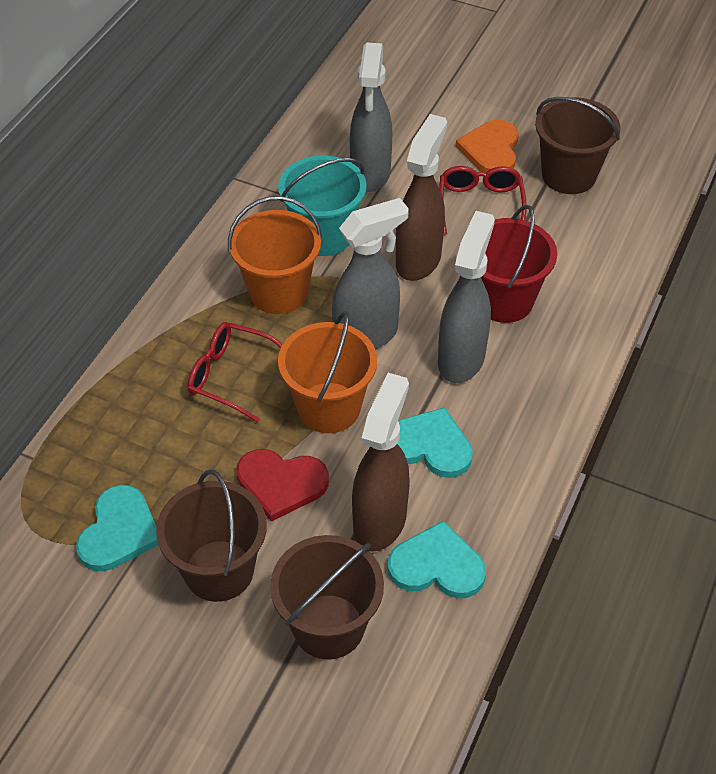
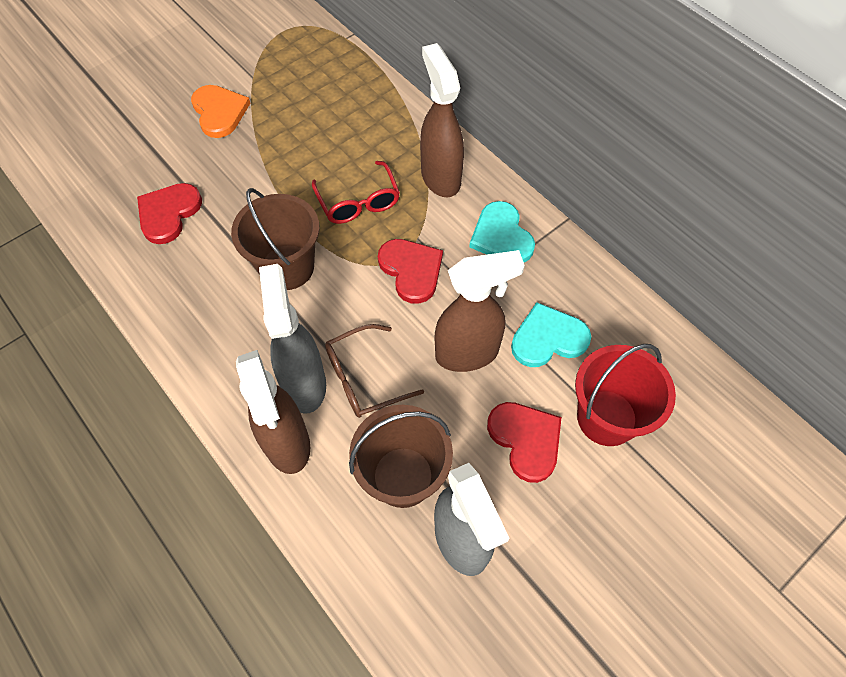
brown bucket: [156,470,267,602] [270,535,384,660] [535,97,621,194] = 3 -> [231,188,320,290] [349,405,453,508] = 2
brown glasses: none = 0 -> [325,324,424,418] = 1
brown spray bottle: [352,373,410,552] [396,114,447,281] = 2 -> [236,350,310,474] [420,43,464,197] [435,250,525,372] = 3
grey spray bottle: [332,198,409,350] [350,42,392,192] [438,211,495,383] = 3 -> [259,264,326,414] [434,463,509,576] = 2
orange bucket: [228,196,322,314] [278,311,377,433] = 2 -> none = 0
red glasses: [188,322,283,423] [439,166,527,235] = 2 -> [312,161,400,224] = 1
red heart: [236,449,329,521] = 1 -> [137,183,202,244] [378,239,443,304] [487,402,562,483] = 3
turquoise bucket: [278,155,367,256] = 1 -> none = 0
turquoise heart: [76,485,158,571] [388,520,486,599] [397,407,473,478] = 3 -> [469,201,535,263] [511,302,591,367] = 2

